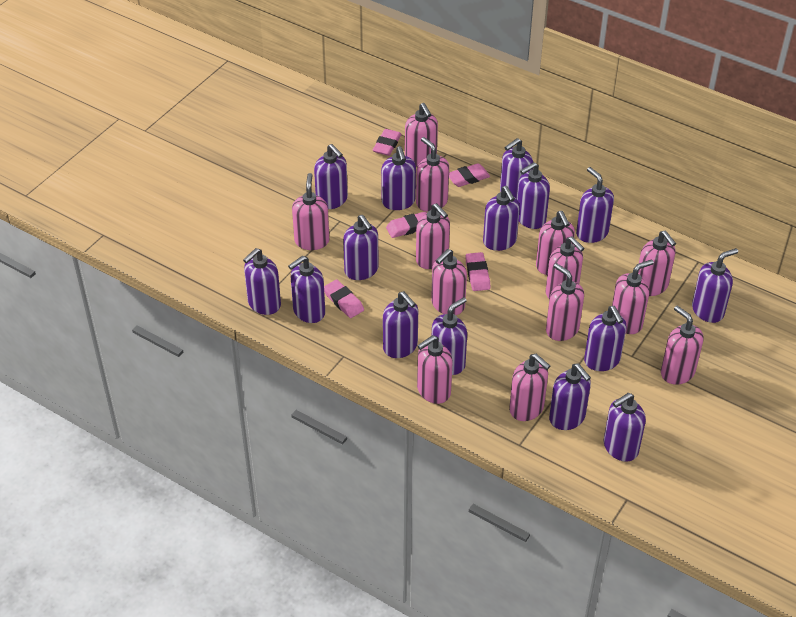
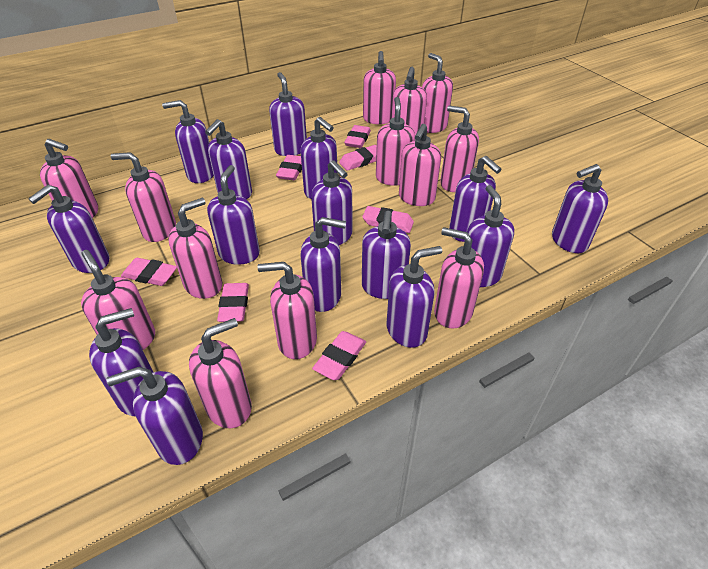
pink eraser: [324,279,364,318] [373,129,402,156] [386,212,427,238] [449,163,490,187] [465,252,490,291] = 5 -> [121,258,177,286] [217,283,249,322] [276,155,302,180] [312,331,366,380] [339,145,377,171] [344,125,371,148] [362,206,414,233] = 7

